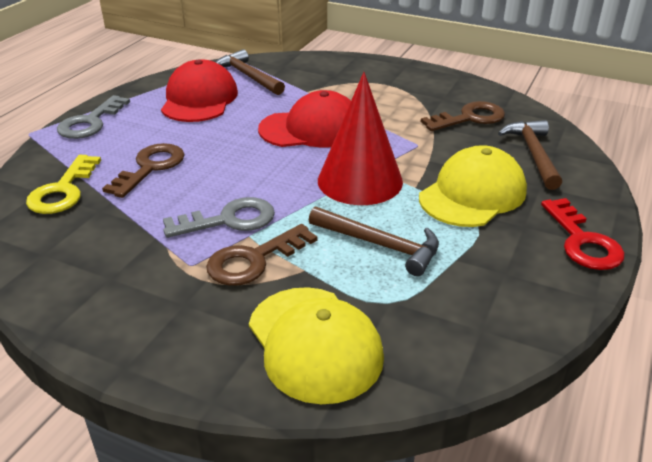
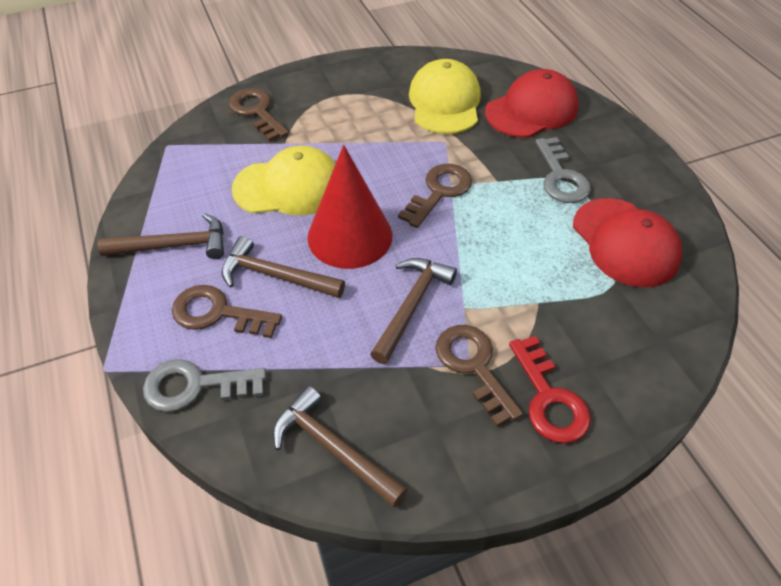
brown hammer: [216,49,285,95] [309,207,439,276] [498,120,562,190] = 3 -> [97,213,224,259] [222,236,345,298] [273,386,408,507] [370,258,457,364] = 4
brown key: [102,143,185,198] [206,224,318,286] [420,101,505,131] = 3 -> [172,285,282,338] [229,88,289,142] [398,164,472,228] [436,325,523,427] = 4
yellow key: [26,155,101,214] = 1 -> none = 0

